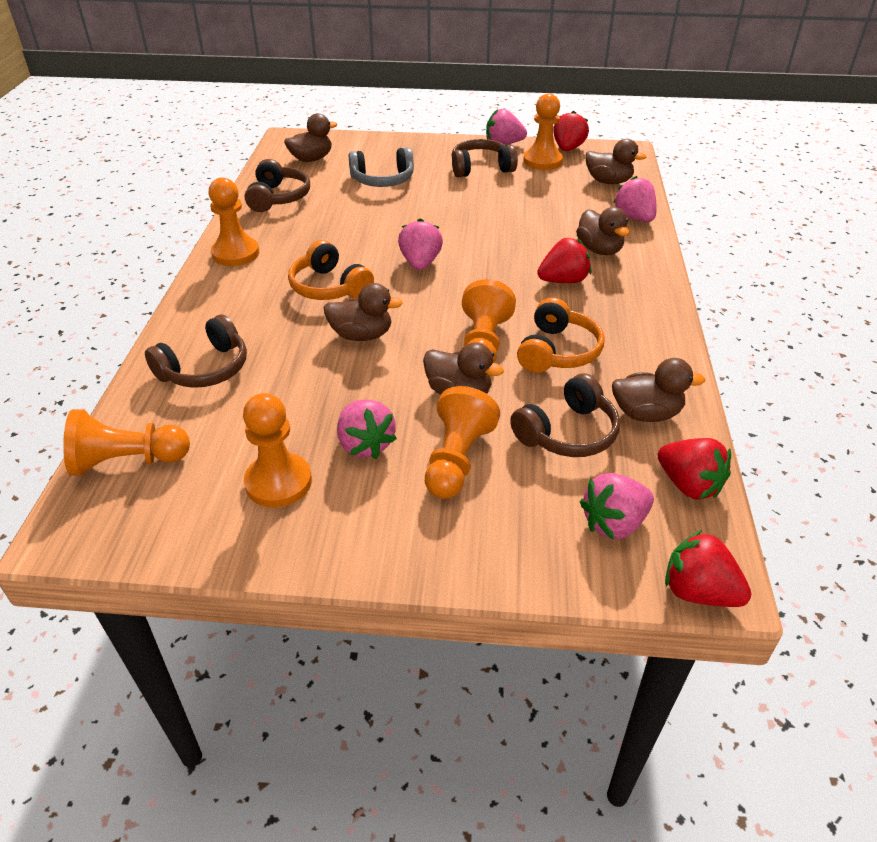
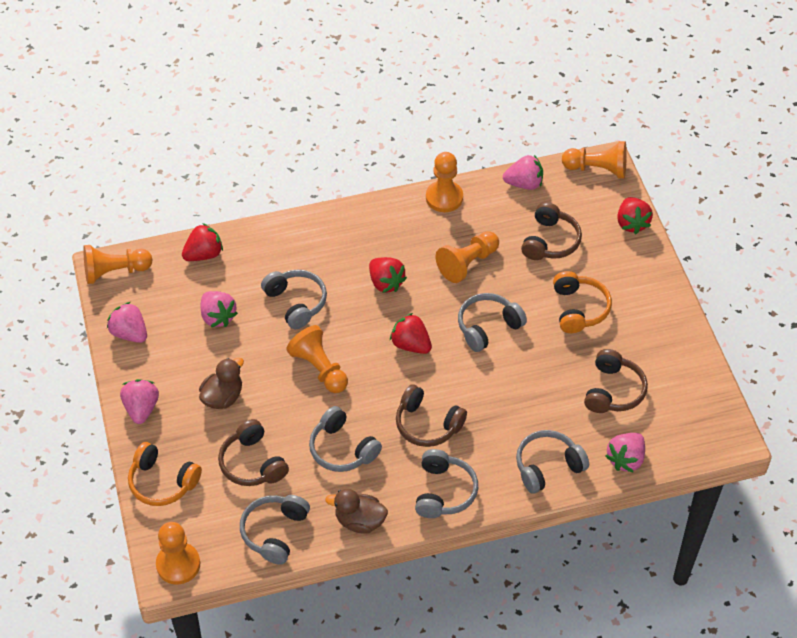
brown duck: [284,113,337,162] [324,283,403,341] [423,343,504,395] [576,207,629,255] [585,139,646,184] [612,358,705,422] = 6 -> [199,358,244,409] [325,489,388,534] = 2
grey headphones: [349,147,414,187] = 1 -> [240,495,310,565] [261,270,327,329] [309,406,382,472] [415,449,478,518] [458,293,527,352] [516,430,589,494] = 6

